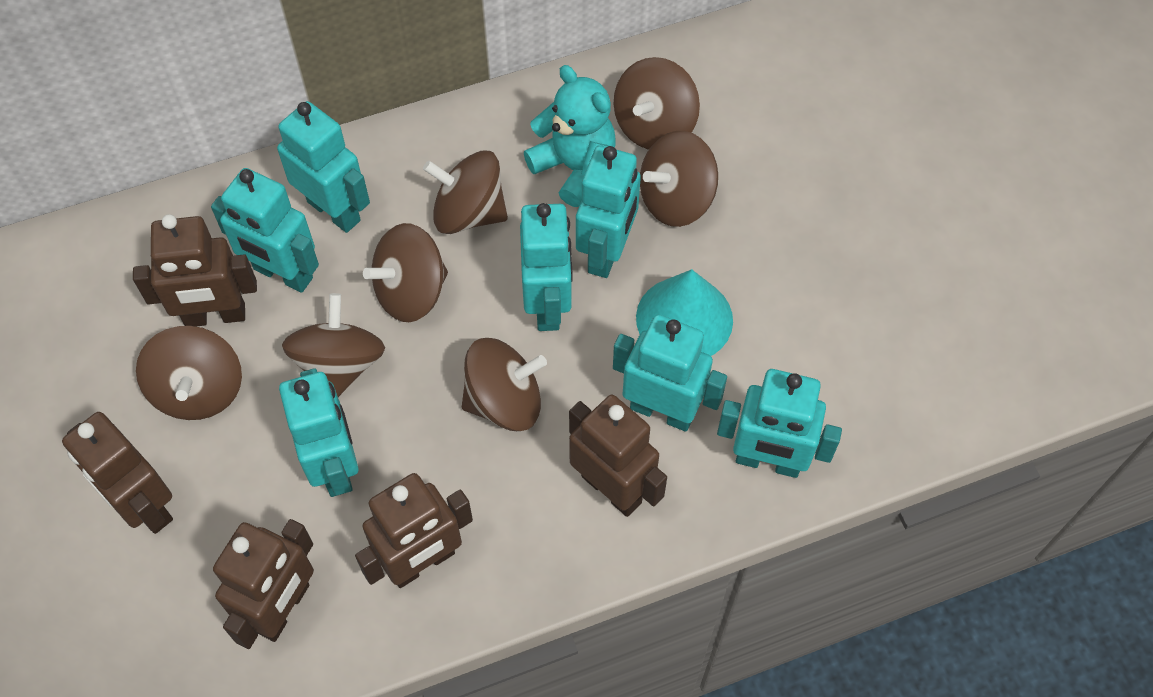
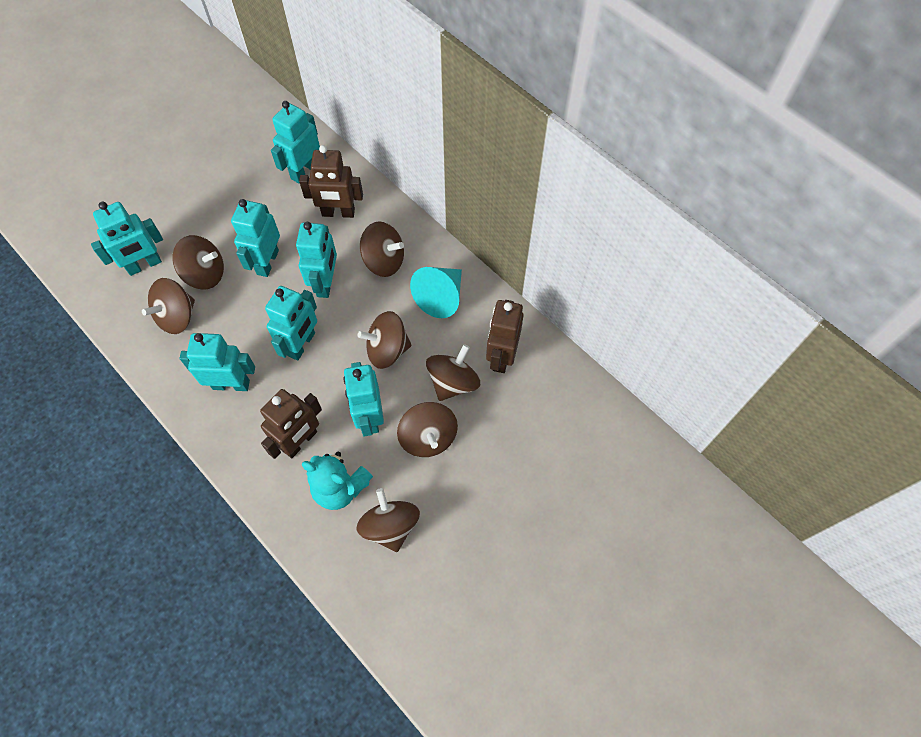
brown robot: [62,412,173,534] [133,214,257,326] [213,519,314,649] [355,473,473,588] [569,394,667,517] = 5 -> [260,389,322,459] [299,145,363,218] [486,300,524,373] = 3

